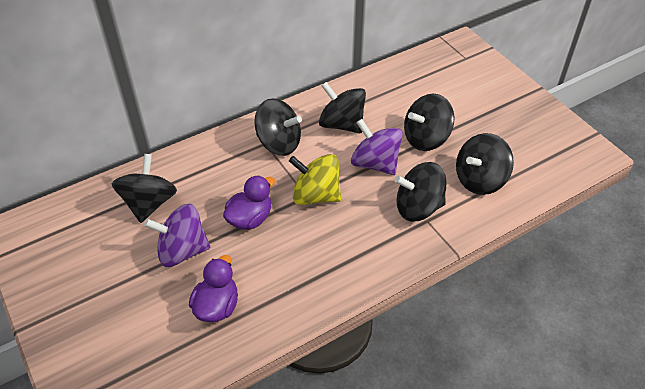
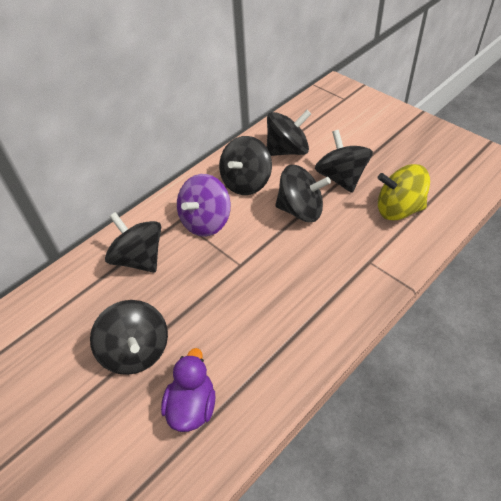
purple duck: [189,255,238,322] [223,175,275,230] = 2 -> [161,348,215,432] = 1
purple spinning top: [144,204,210,267] [351,119,403,175] = 2 -> [177,174,231,237] = 1

